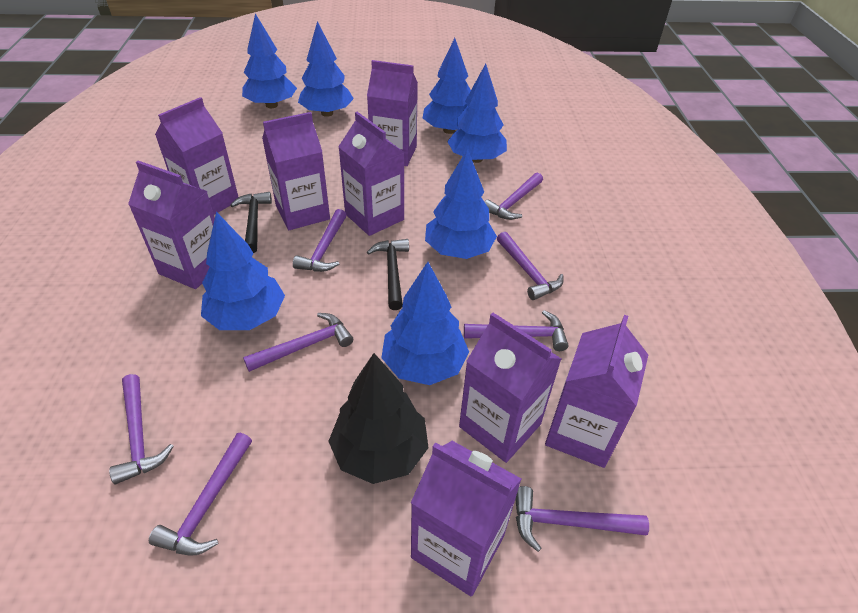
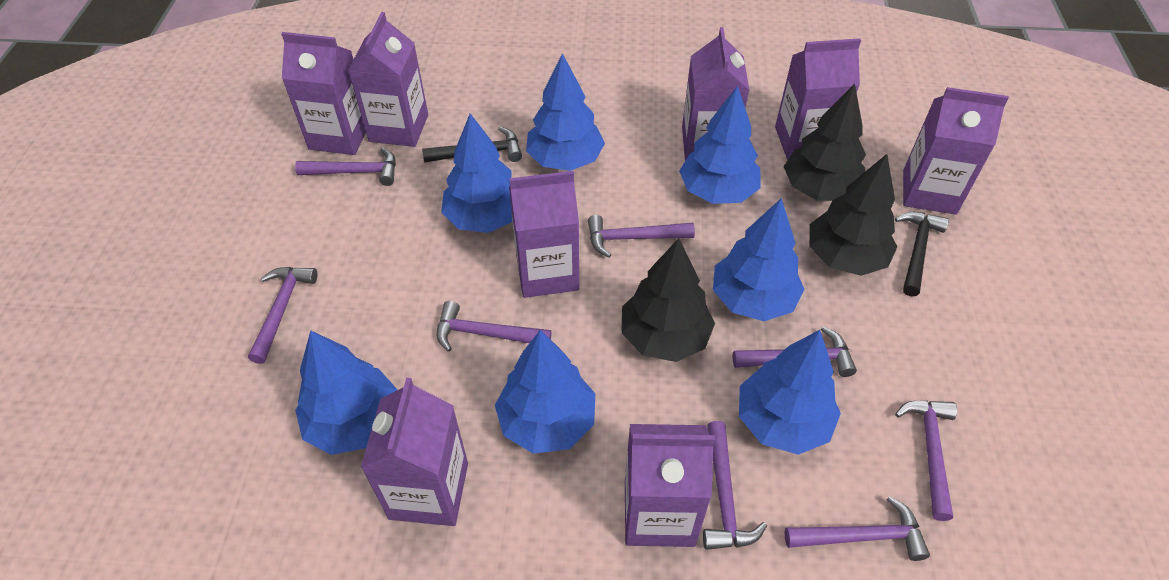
black tree: [328,353,429,484] = 1 -> [621,238,715,362] [783,84,866,201] [809,154,898,276] = 3

